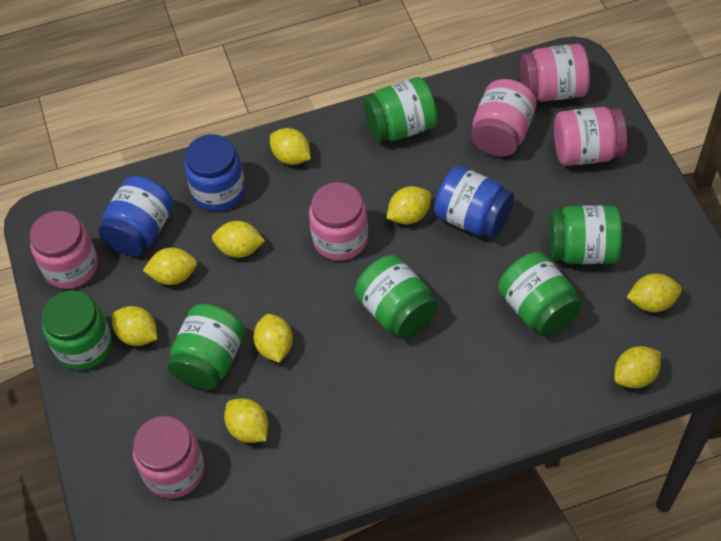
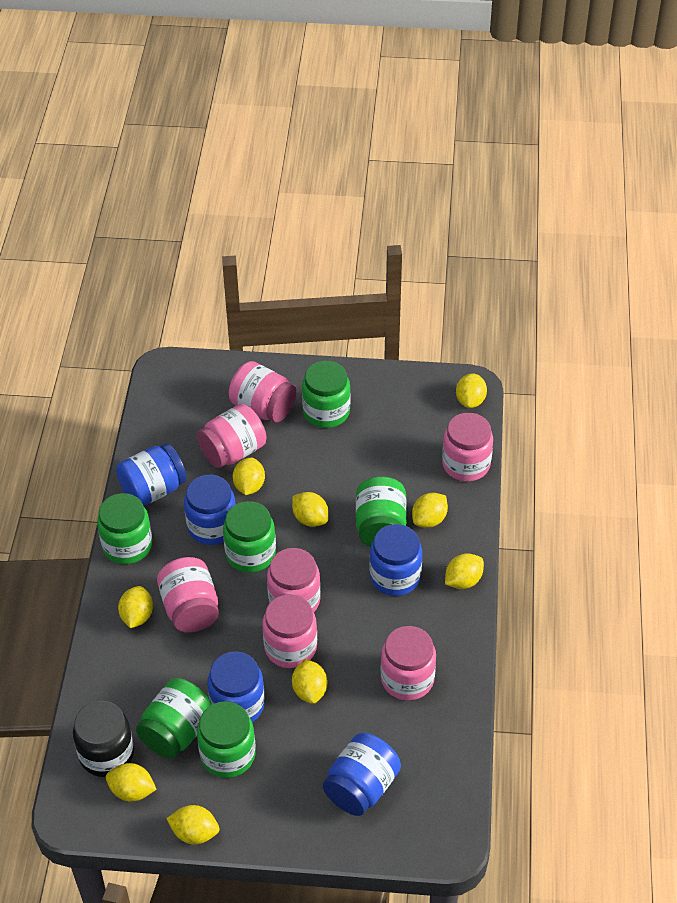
black jar: none = 0 -> [73,701,134,777] = 1
blue jar: [98,176,174,256] [184,134,245,211] [434,166,514,238] = 3 -> [116,443,187,506] [184,475,236,545] [208,652,265,722] [323,733,401,816] [370,524,422,596] = 5
pink jar: [30,211,98,289] [133,416,204,498] [309,182,368,261] [471,79,537,157] [520,44,590,102] [554,107,627,166] = 6 -> [157,557,219,633] [197,404,266,468] [229,361,297,422] [262,594,317,668] [267,548,321,612] [381,626,436,701] [442,413,493,481] = 7

